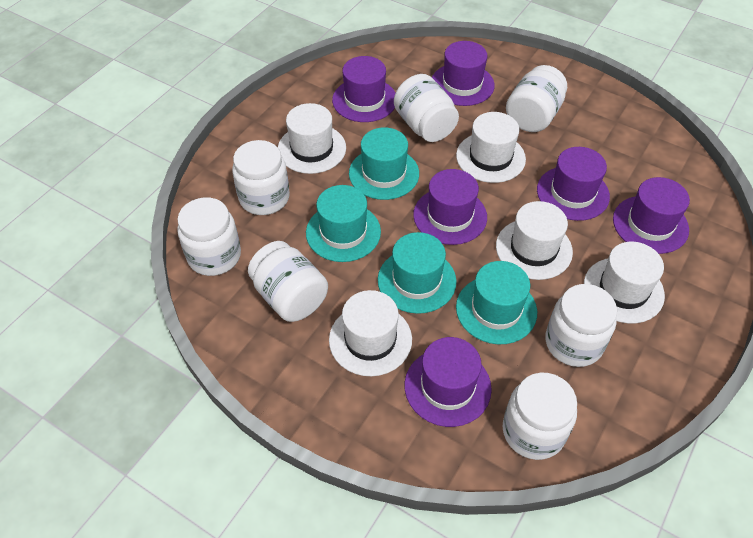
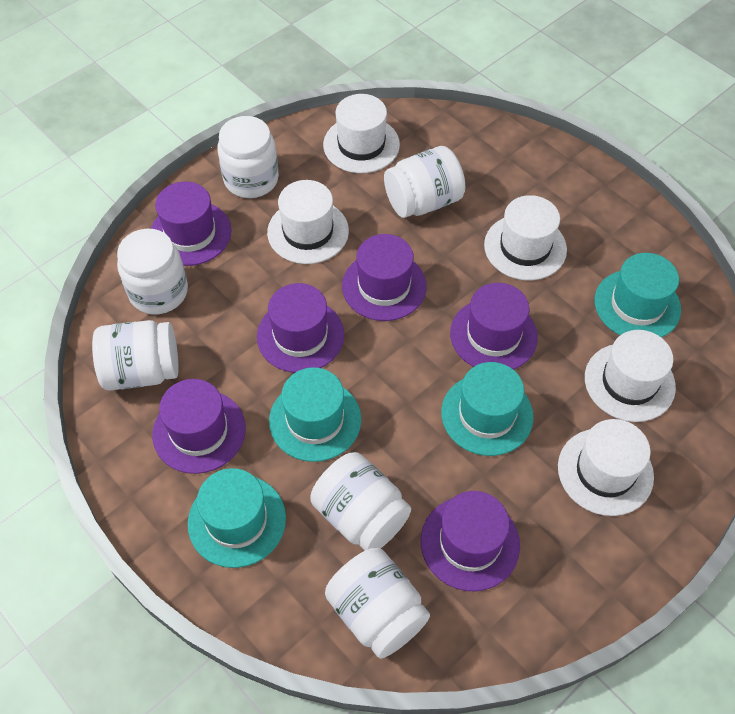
white jar: [177,198,241,276] [232,140,290,215] [248,241,328,322] [394,74,459,142] [503,373,577,460] [506,65,567,132] [545,284,617,367] = 7 -> [92,320,179,391] [117,229,188,314] [217,116,279,198] [310,452,411,550] [325,548,430,659] [384,146,465,218] = 6

